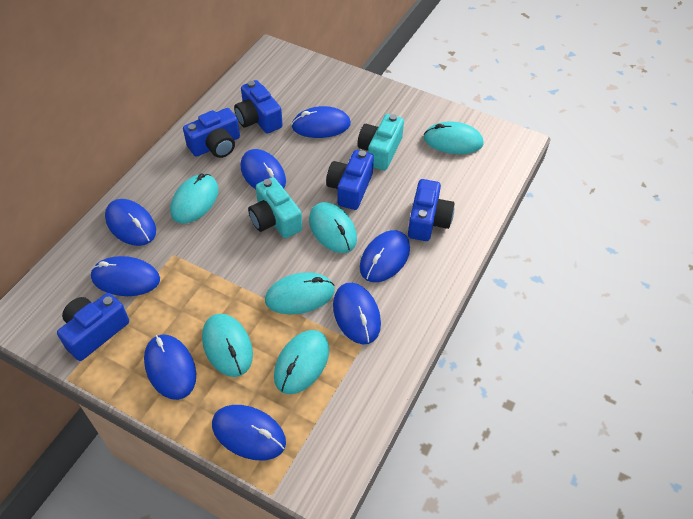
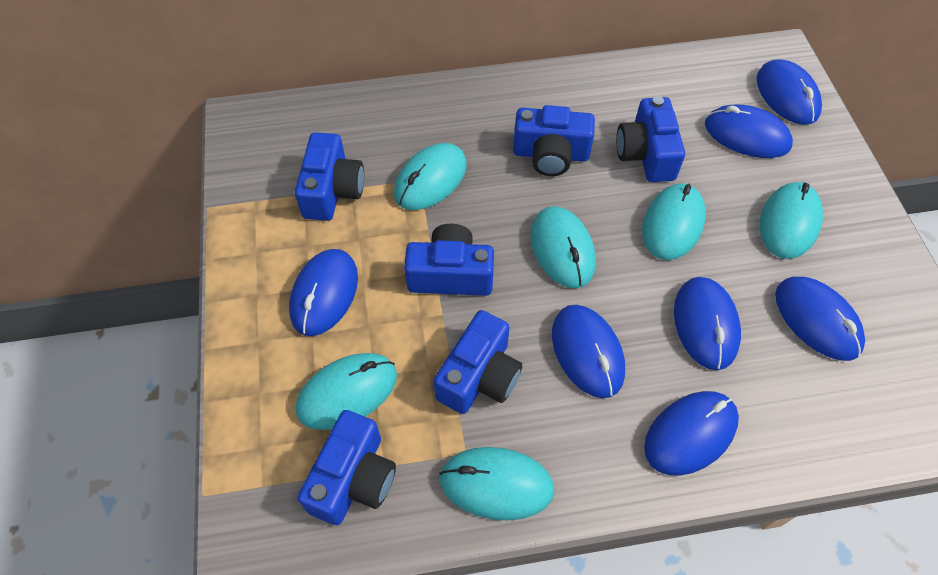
blue camera: [57,293,129,361] [183,108,240,158] [234,80,283,134] [326,150,374,210] [408,179,454,241] = 5 -> [295,132,364,221] [298,410,396,525] [404,224,494,296] [434,310,522,414] [513,105,595,176] [616,96,685,182] = 6
blue mouse: [91,256,160,296] [105,199,156,246] [144,334,196,400] [212,405,286,460] [241,149,286,189] [291,106,351,138] [333,283,381,344] [360,230,410,282] = 8 -> [289,249,358,336] [552,305,625,398] [644,391,739,476] [674,277,741,370] [705,105,793,158] [756,59,822,125] [775,277,865,361] = 7
turquoise camera: [248,177,302,238] [357,114,404,171] = 2 -> none = 0

